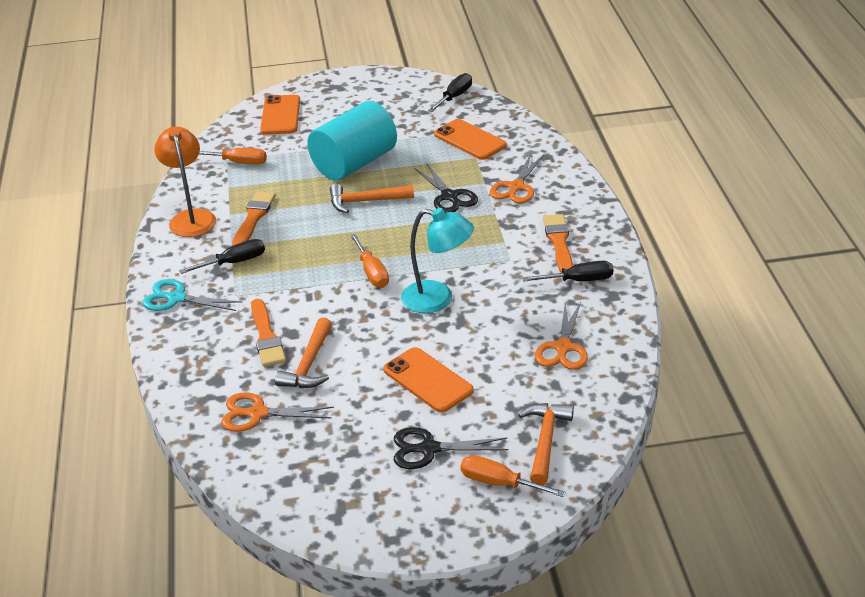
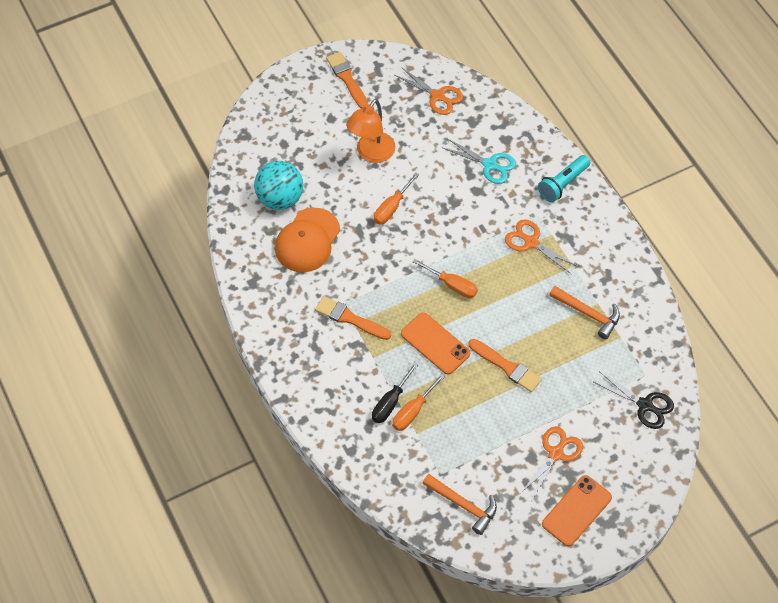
black scissors: [394,427,509,469] [415,164,478,213] = 2 -> [592,372,674,429] = 1
black screwdriver: [179,239,265,274] [428,73,472,112] [522,261,613,282] = 3 -> [372,362,419,423] = 1
orange cap: none = 0 -> [275,208,340,272] = 1
orange hammer: [275,317,332,388] [330,184,414,213] [518,403,574,485] = 3 -> [422,474,497,535] [549,286,620,339] = 2
orange phone: [260,95,300,135] [383,347,474,413] [434,119,507,160] = 3 -> [401,312,470,375] [542,475,612,546] = 2
turquoise ball: none = 0 -> [254,161,303,210] = 1
turquoise cylinder: [307,101,397,180] = 1 -> none = 0
turquoise flashlight: none = 0 -> [538,155,591,202] = 1
turquoise lamp: [401,208,474,313] = 1 -> none = 0

